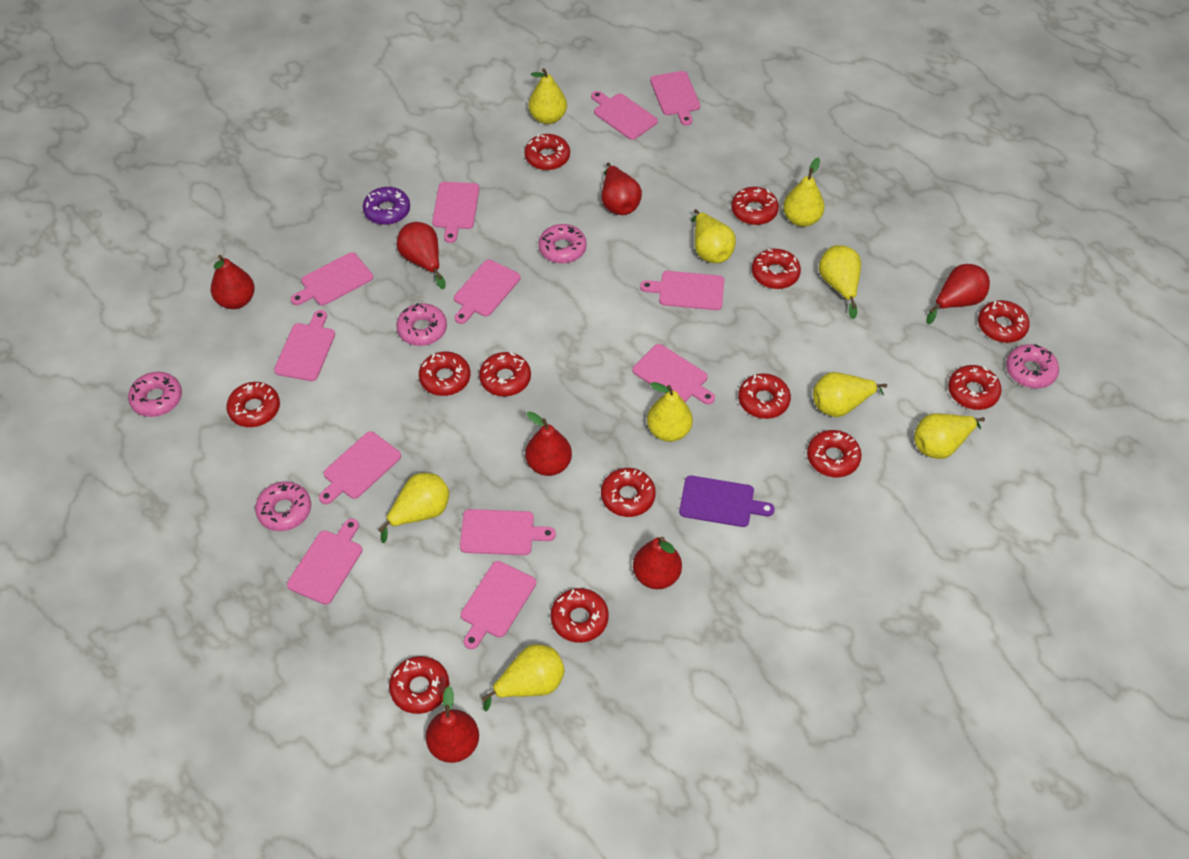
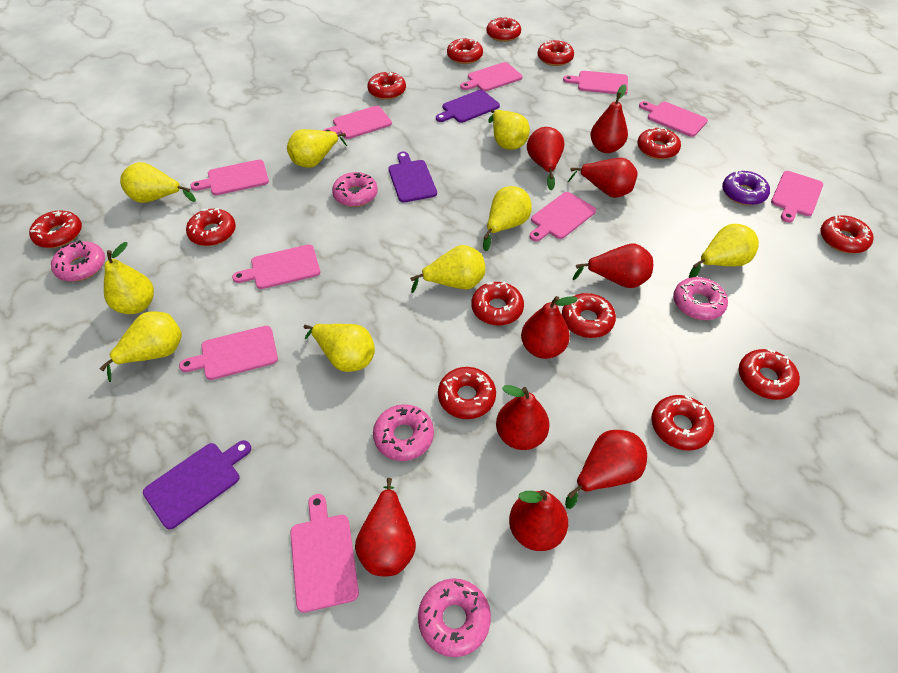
pink cutting board: [274,310,335,381] [287,518,362,605] [291,252,373,306] [319,431,401,504] [432,182,479,243] [454,260,521,324] [460,509,556,555] [461,561,536,649] [591,91,658,140] [633,344,715,404] [640,271,724,310] [650,71,700,126] = 12 -> [179,326,278,380] [191,160,269,195] [232,245,320,289] [290,494,359,613] [323,106,392,139] [460,62,522,91] [529,192,596,241] [563,71,628,95] [639,101,708,137] [771,171,823,223] = 10
purple cutting board: [679,475,775,527] = 1 -> [143,440,251,529] [388,151,437,203] [436,90,500,123] = 3
red pear: [211,255,255,309] [397,222,446,289] [426,686,479,763] [525,412,572,476] [602,162,642,215] [633,536,682,589] [926,264,990,324] = 7 -> [355,478,416,576] [496,385,550,450] [509,490,568,551] [521,296,578,359] [527,127,564,191] [565,430,647,509] [568,158,638,198] [573,244,653,288] [590,84,628,153] = 9

